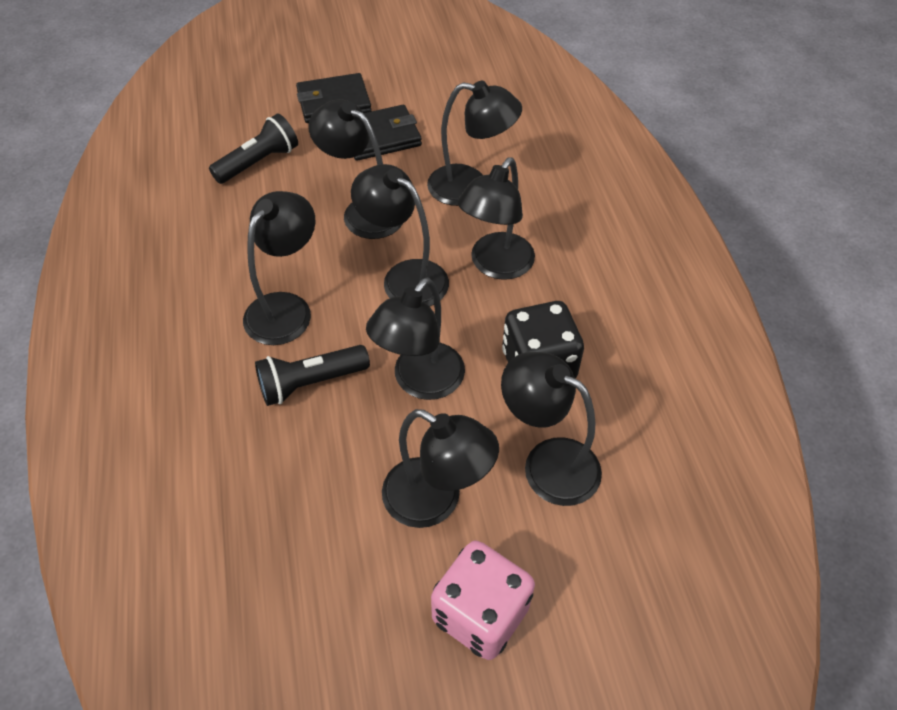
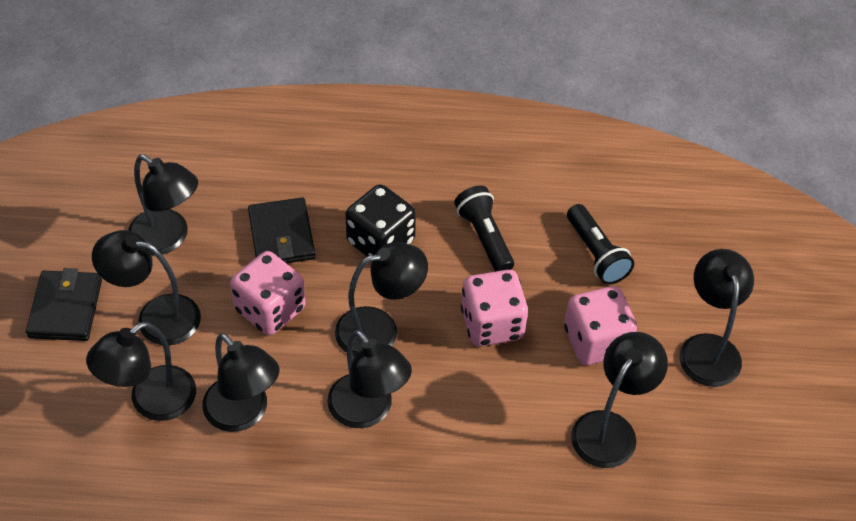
pink dice: [431,541,535,660] = 1 -> [230,251,306,335] [461,270,528,347] [564,286,637,365] = 3

